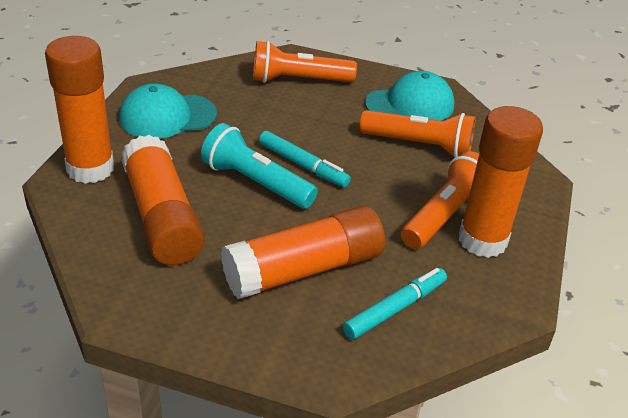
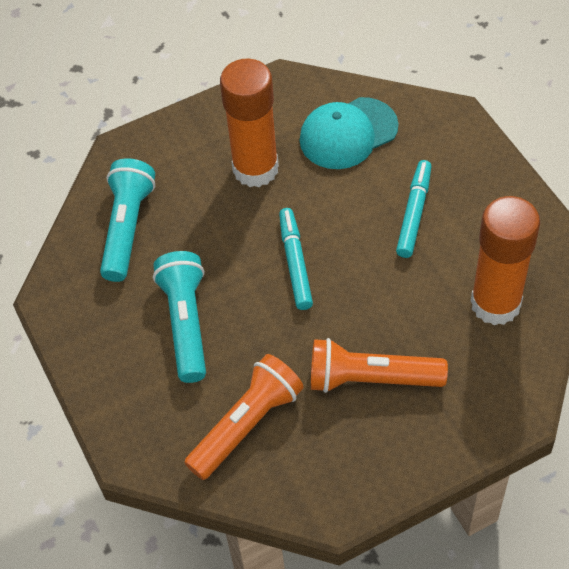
orange flashlight: [253,41,357,83] [360,110,476,158] [401,151,479,249] = 3 -> [184,354,304,480] [311,338,448,393] = 2
orange glue stick: [45,36,114,184] [121,135,204,265] [221,206,385,299] [459,106,543,258] = 4 -> [220,58,279,187] [470,196,540,325] = 2
turquoise cap: [119,83,217,139] [365,71,454,121] = 2 -> [300,97,399,169] = 1
turquoise flashlight: [201,123,318,209] = 1 -> [100,158,155,282] [153,251,206,383] = 2

